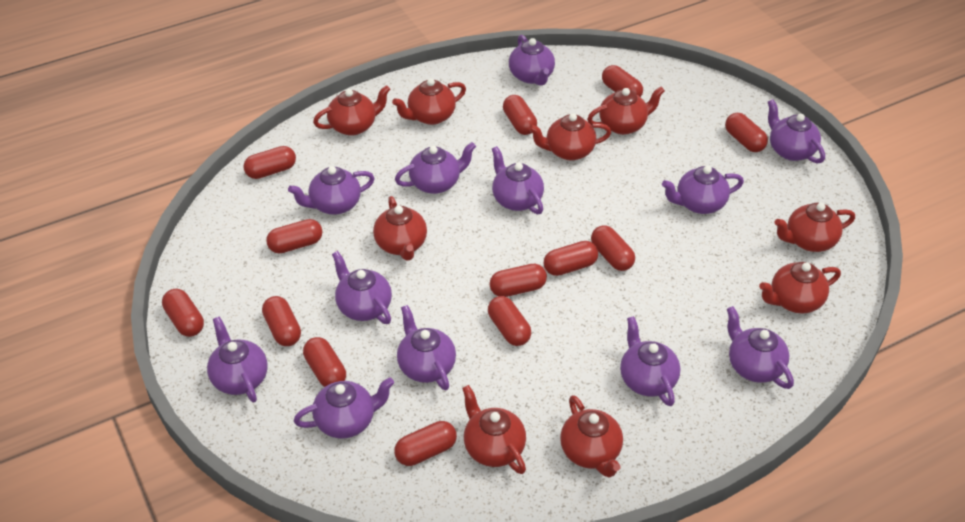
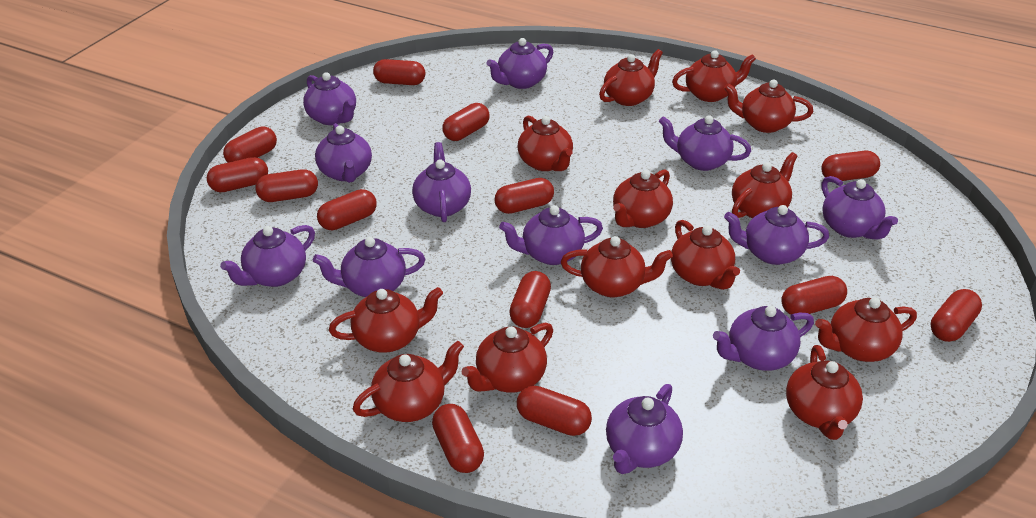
red teapot: [313,85,390,136] [373,196,427,261] [392,78,466,125] [462,385,526,474] [529,113,612,161] [560,395,623,478] [587,87,665,135] [759,262,841,313] [775,203,855,252] = 9 -> [329,287,443,353] [353,341,464,422] [462,323,553,393] [518,116,573,171] [561,236,673,297] [599,49,663,106] [613,170,673,228] [671,220,740,290] [672,50,756,102] [724,80,813,133] [732,152,797,218] [786,345,863,440] [815,297,917,362] = 13

